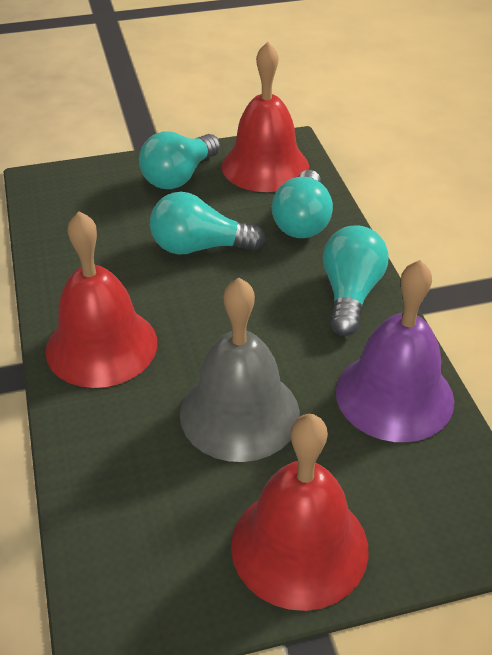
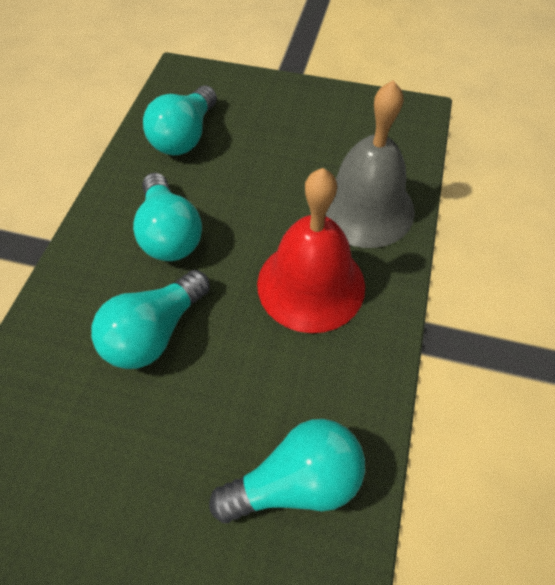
purple bell: [336,260,454,442] = 1 -> none = 0
red bell: [45,211,157,388] [222,42,309,192] [231,414,369,611] = 3 -> [257,168,365,333] = 1

